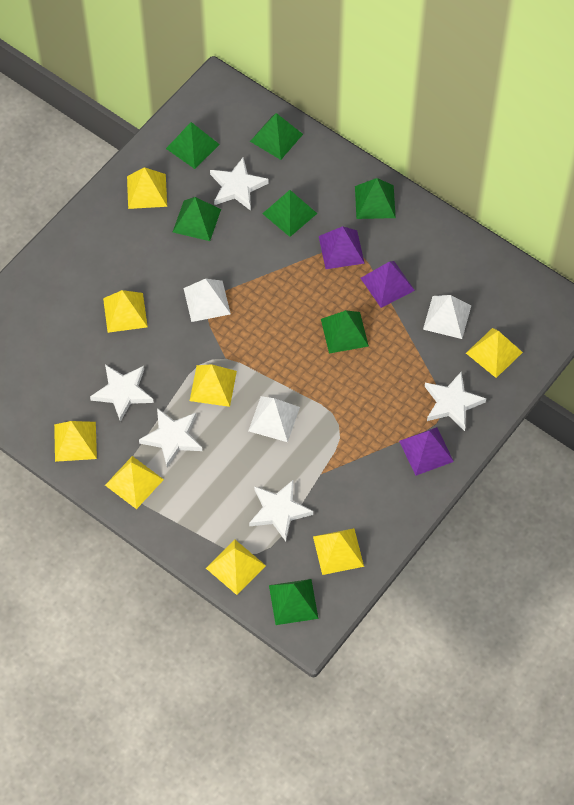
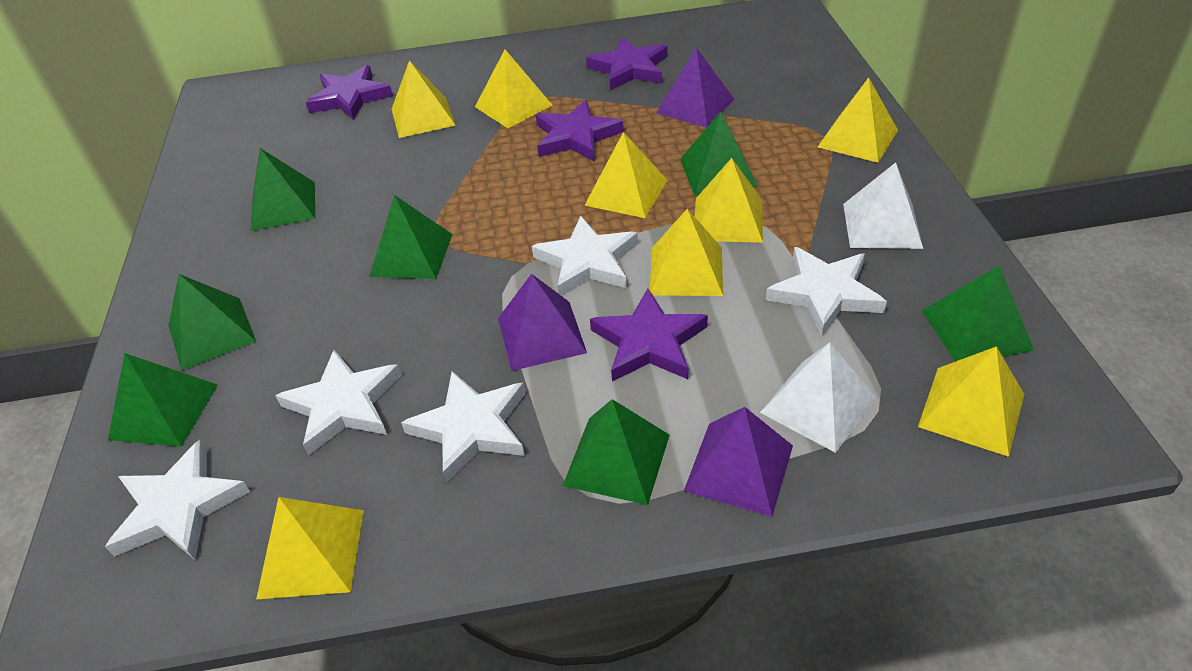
purple star: none = 0 -> [305,65,393,120] [536,100,624,161] [586,37,668,90] [590,288,708,381] = 4
white pyramid: [184,279,231,322] [248,396,300,442] [423,295,472,339] = 3 -> [760,342,876,453] [843,162,923,249] = 2

